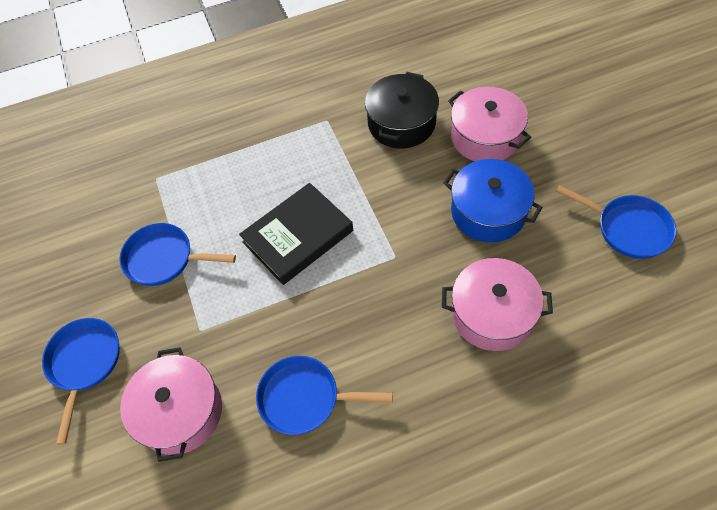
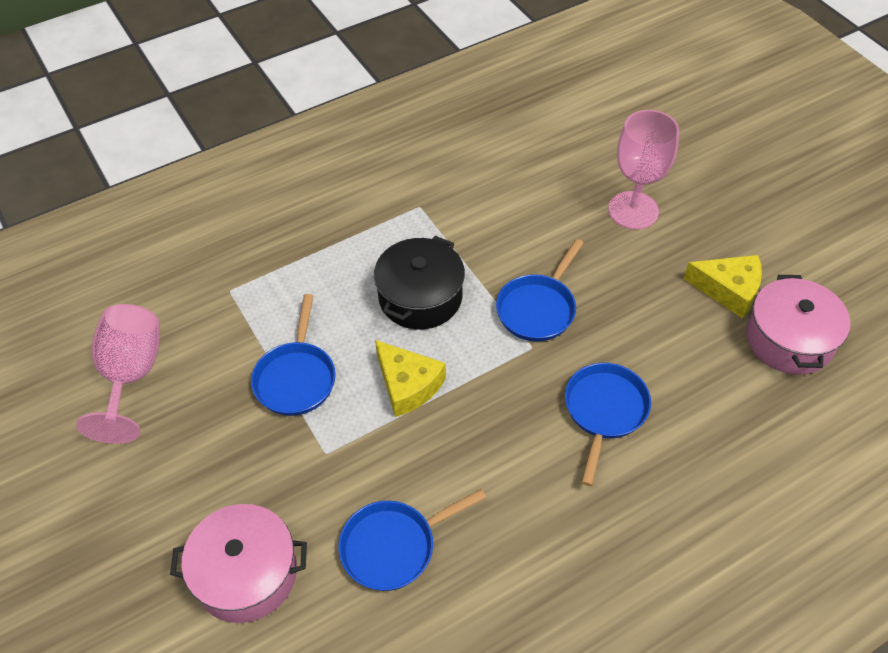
black book: [239,183,353,285] = 1 -> none = 0
blue pot: [443,159,543,242] = 1 -> none = 0
pink goblet: none = 0 -> [76,304,160,444] [608,110,679,229] = 2
pink pot: [120,347,222,462] [442,258,553,351] [448,87,531,161] = 3 -> [170,504,307,623] [746,275,851,375] = 2
yellow cheese: none = 0 -> [375,340,446,417] [684,255,762,318] = 2

